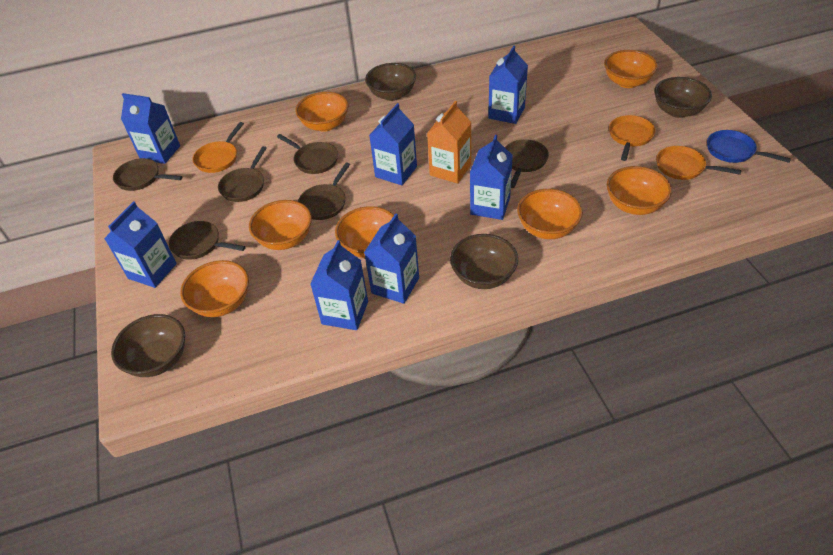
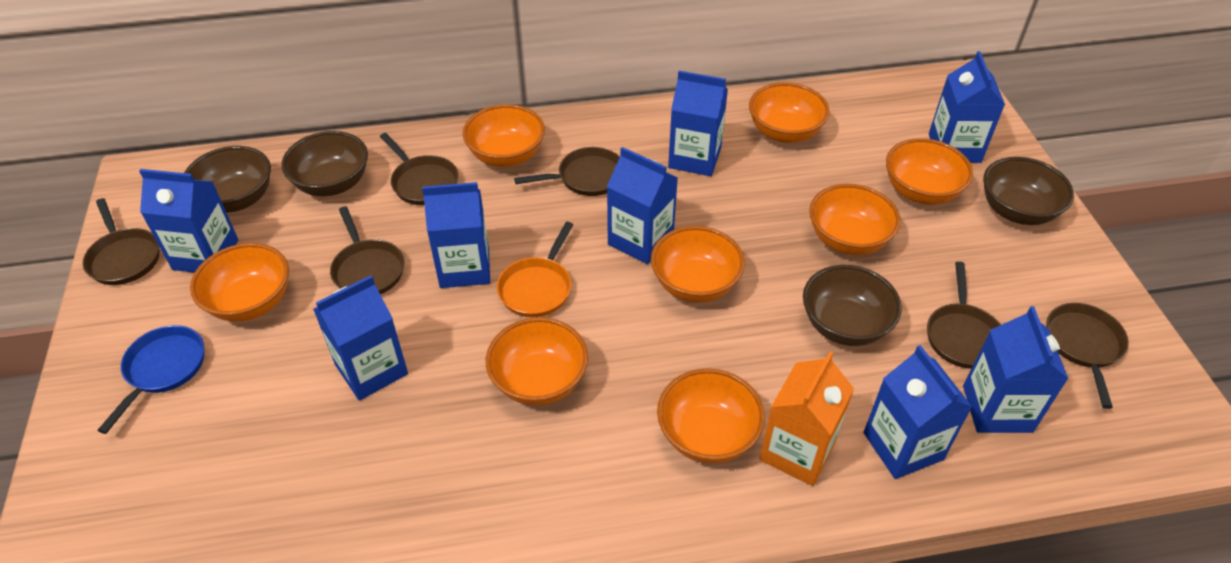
blue carton: [104,201,177,288] [121,93,180,164] [310,240,368,330] [364,213,419,304] [369,103,417,185] [470,135,513,220] [488,46,528,124] = 7 -> [139,169,238,273] [313,275,408,401] [422,182,490,288] [607,147,678,264] [668,71,728,176] [863,345,972,479] [929,51,1005,163] [963,306,1068,433] = 8
orange bowl: [180,260,249,317] [249,200,312,250] [295,92,348,132] [335,206,394,258] [517,189,583,239] [604,50,658,88] [607,166,672,215] = 7 -> [190,243,289,322] [462,104,545,167] [486,317,588,406] [651,226,745,303] [657,368,765,464] [749,82,829,143] [809,184,901,255] [886,138,973,205] = 8
orange pan: [193,122,244,173] [609,115,656,161] [656,146,742,180] = 3 -> [497,222,573,317] = 1

